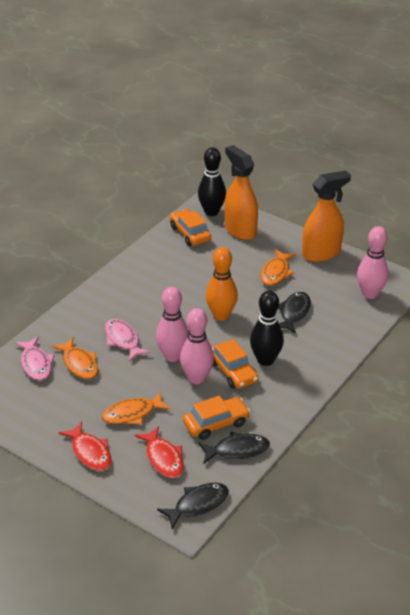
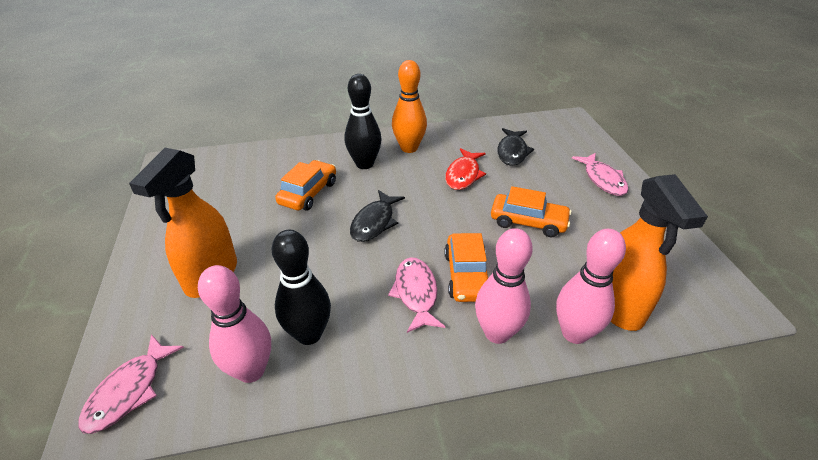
black fish: [157,483,229,529] [198,432,270,463] [278,292,311,334] = 3 -> [350,190,405,242] [497,128,534,166] = 2
orange fish: [51,337,98,379] [102,391,171,425] [260,249,296,286] = 3 -> none = 0
pink fish: [15,336,55,381] [105,319,151,362] = 2 -> [78,334,184,434] [388,257,445,333] [572,153,628,196] = 3
red fish: [59,421,112,471] [134,426,184,478] = 2 -> [445,148,486,190] = 1

